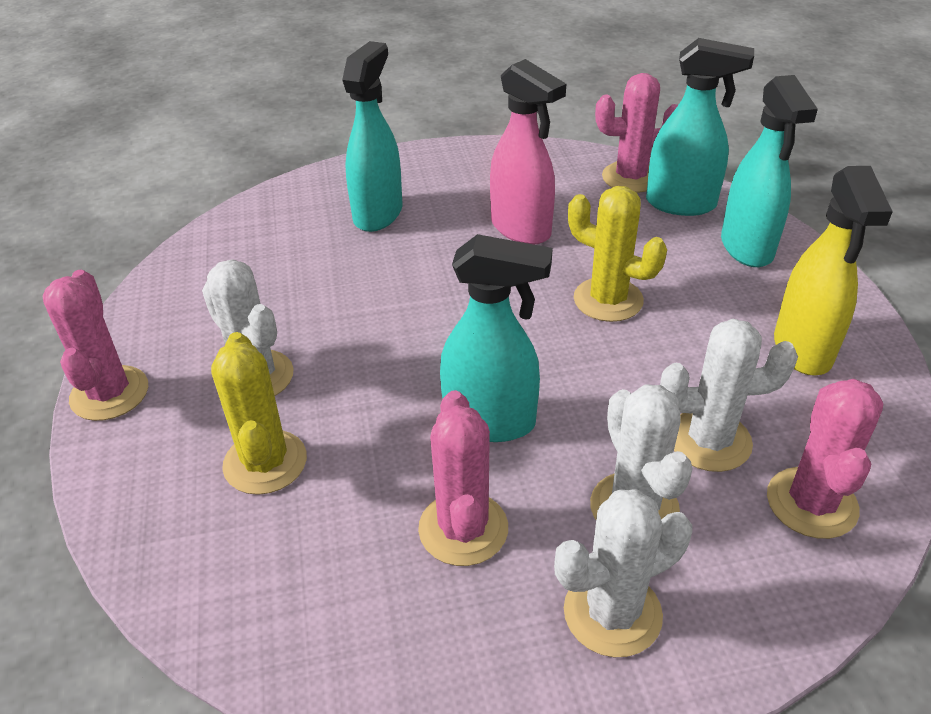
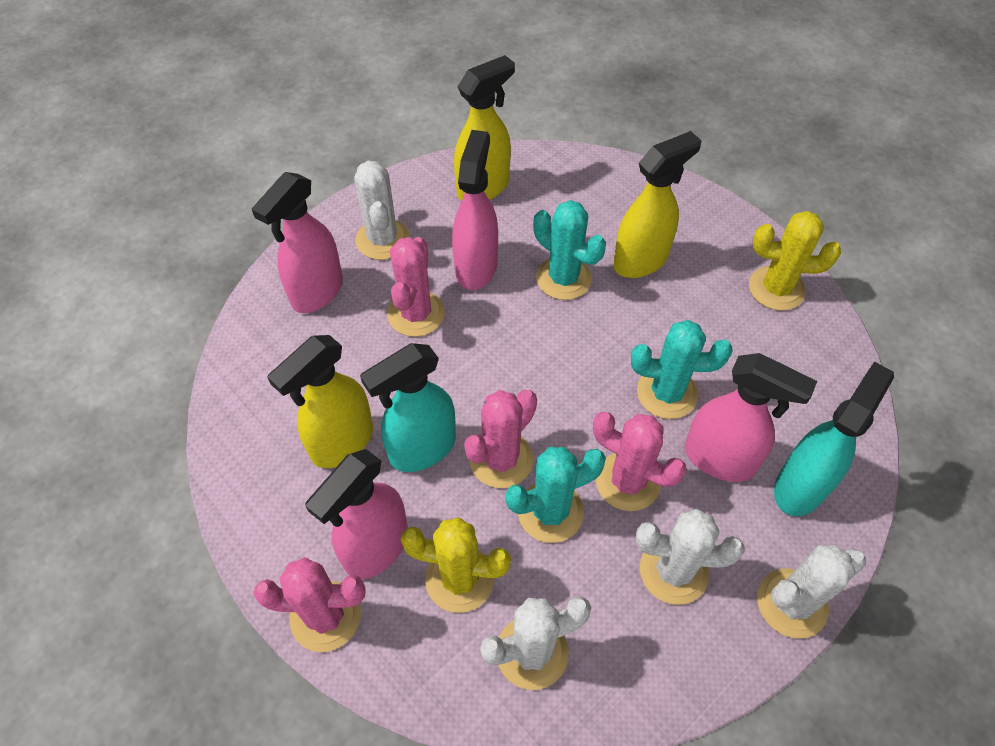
pink spray bottle: [490,59,566,245] = 1 -> [252,172,343,313] [305,449,408,579] [452,130,498,290] [685,353,817,482] = 4
turquoise cactus: none = 0 -> [506,447,606,543] [533,200,606,300] [631,320,733,419] = 3
turquoise spray bottle: [342,41,403,232] [440,234,553,442] [646,38,754,216] [721,75,818,267] = 4 -> [360,343,456,472] [774,362,894,516] = 2
yellow spray bottle: [774,166,893,375] = 1 -> [267,335,373,468] [454,55,515,201] [613,131,702,278] = 3

